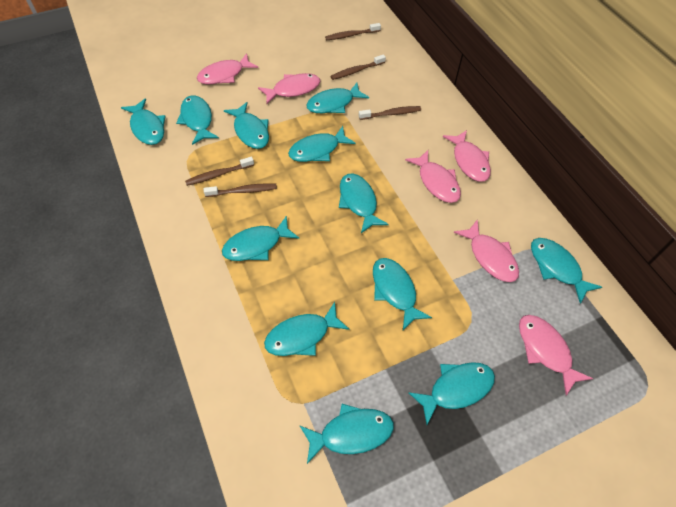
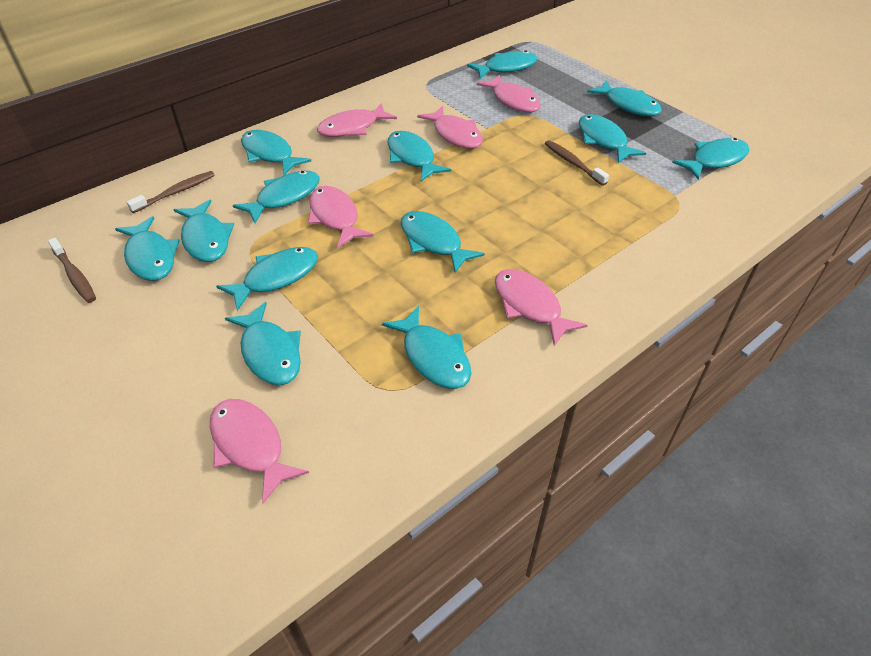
brown toothbrush: [185,157,254,186] [204,183,277,197] [325,23,381,40] [331,54,386,80] [359,106,421,120] = 5 -> [48,238,96,303] [126,171,215,213] [545,140,609,186] = 3
turquoise fish: [121,99,166,145] [176,95,219,145] [222,216,299,261] [224,102,269,149] [264,302,349,356] [288,126,356,162] [299,404,394,464] [306,83,369,113] [339,173,388,233] [373,258,432,330] [408,362,495,425] [531,238,602,304] = 12 -> [115,216,180,281] [174,200,234,262] [216,247,318,311] [225,302,301,385] [233,171,320,223] [241,130,311,175] [382,306,472,389] [388,131,451,181] [400,211,485,273] [467,50,538,79] [579,114,646,163] [587,80,662,116] [672,138,749,180] = 13

